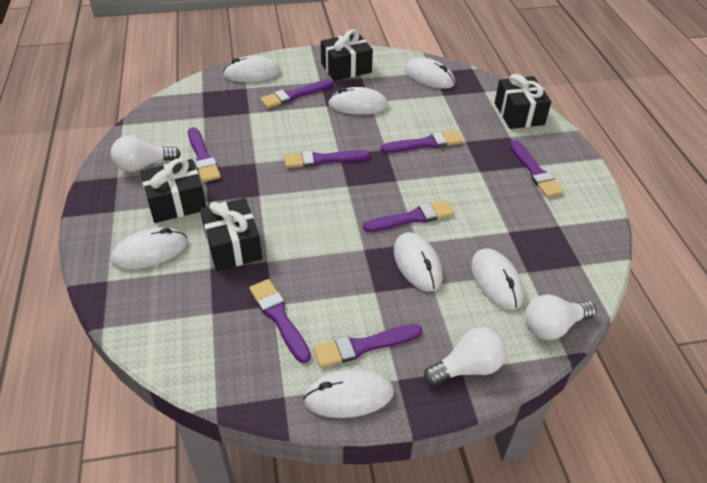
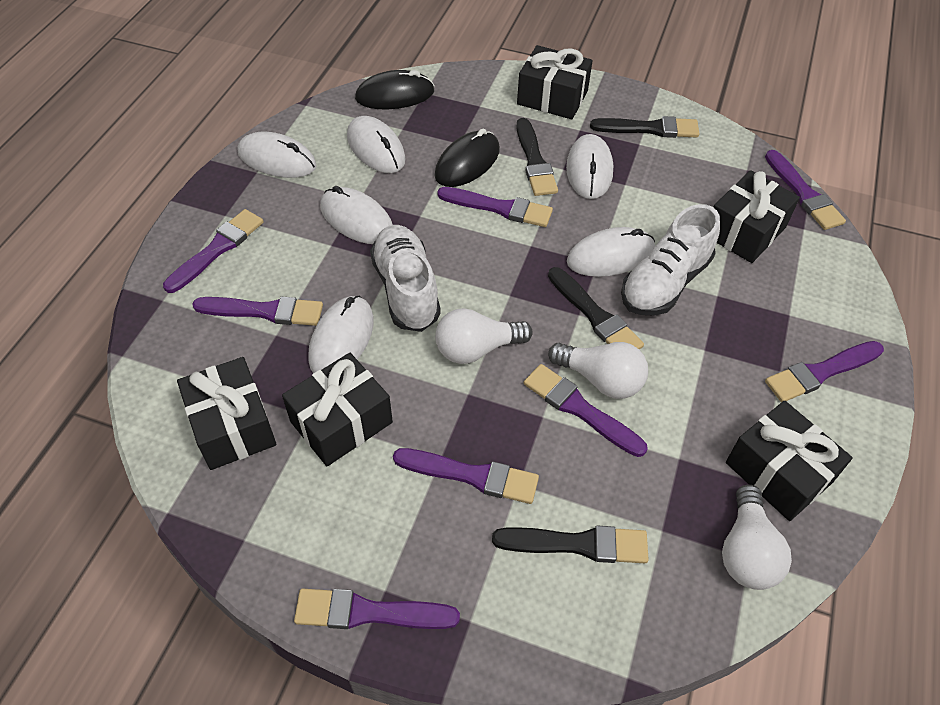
black brush: none = 0 -> [492,525,649,563] [516,118,558,196] [548,267,644,349] [590,116,699,138] = 4
black gift: [140,158,206,223] [200,198,262,271] [321,29,373,81] [495,74,551,129] = 4 -> [177,357,276,470] [282,353,393,466] [517,45,593,120] [713,170,800,263] [726,401,853,521] = 5
black mouse: none = 0 -> [355,70,435,109] [435,128,500,187] = 2
white mouse: [111,227,188,269] [223,56,281,82] [303,369,394,418] [328,87,388,115] [394,232,443,291] [404,58,455,89] [471,248,524,310] = 7 -> [238,132,317,178] [308,296,374,373] [320,186,393,244] [347,116,405,173] [566,134,613,199] [567,227,655,277] = 6
white shoe: none = 0 -> [370,225,441,332] [621,204,720,316] = 2

